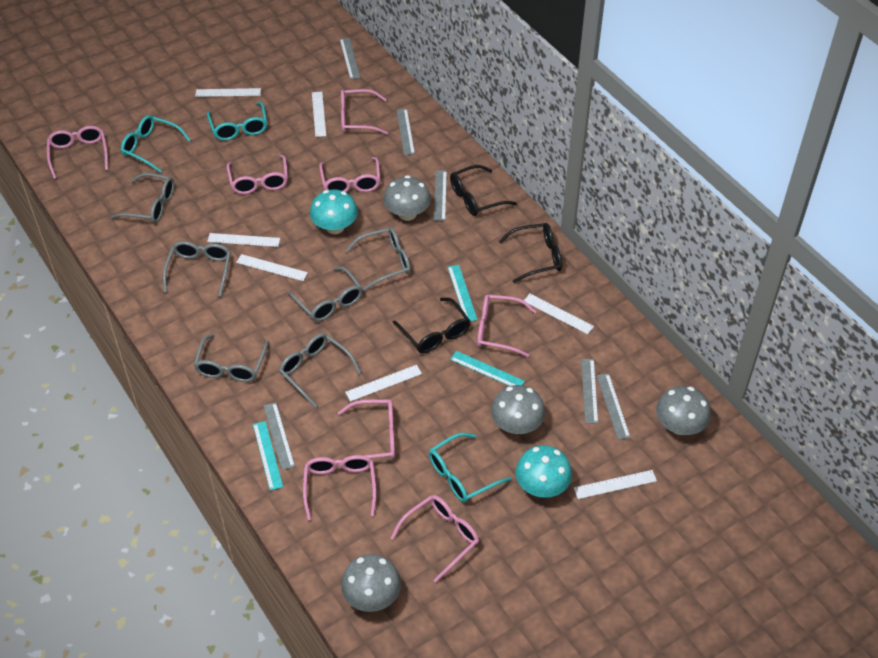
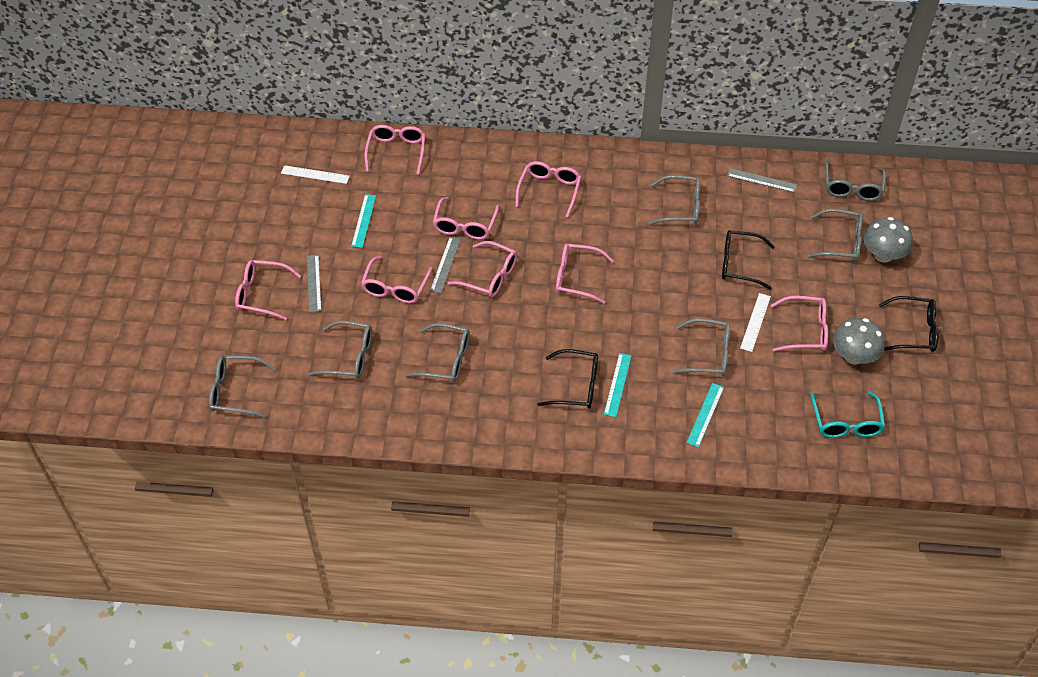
grey glasses: [110,173,174,223] [163,241,231,297] [194,334,269,382] [279,333,361,408] [287,267,363,322] [345,227,411,291] = 6 -> [209,355,276,418] [308,321,372,379] [404,323,470,382] [649,175,700,225] [672,318,730,376] [807,209,863,261] [825,161,886,201] = 7
grey mushroom: [341,554,401,612] [383,175,431,221] [491,385,545,434] [656,386,711,435] = 4 -> [833,318,885,365] [863,217,913,263] = 2
grey ruler: [264,402,295,470] [340,38,360,79] [397,109,415,155] [434,171,447,221] [581,359,598,423] [597,373,630,440] = 6 -> [307,255,321,312] [430,237,461,293] [727,168,797,193] = 3
turquoise glasses: [121,115,190,173] [207,102,267,141] [429,433,511,503] = 3 -> [810,391,885,438] = 1
turquoise mushroom: [310,190,358,234] [516,445,572,498] = 2 -> none = 0
white ruler: [195,88,261,97] [207,233,280,247] [236,254,308,281] [312,92,326,137] [345,365,422,402] [524,294,594,334] [574,470,657,499] = 7 -> [281,165,350,184] [740,293,771,352] = 2

